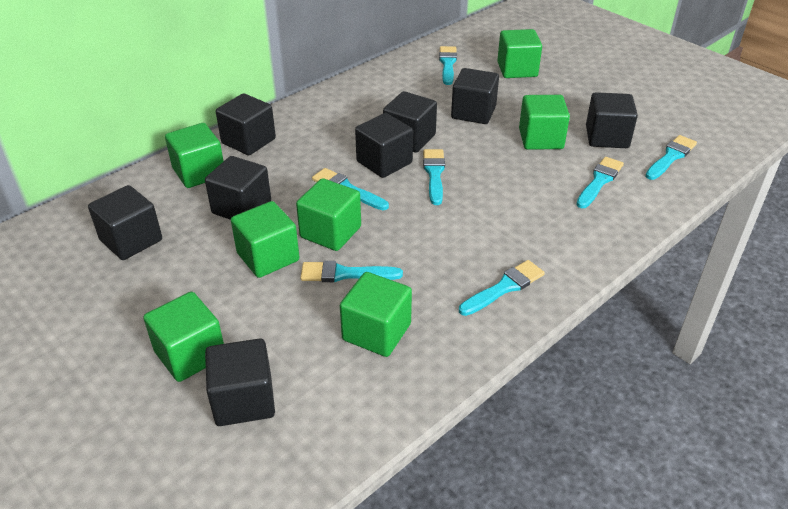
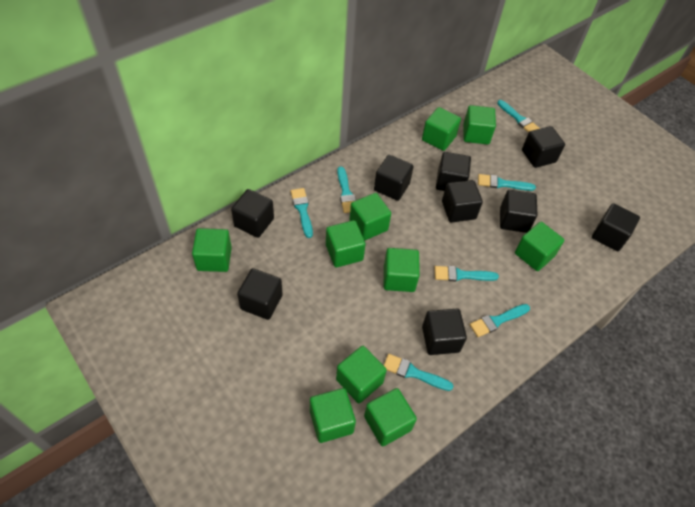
black cube: [88,185,162,260] [205,156,271,220] [205,338,275,426] [216,93,276,155] [355,113,413,178] [383,91,437,153] [451,68,499,124] [586,92,638,148] = 8 -> [231,189,274,238] [237,268,283,320] [374,155,414,201] [422,309,467,355] [436,152,471,191] [442,180,483,223] [500,190,537,233] [522,126,565,168] [592,203,640,251] = 9
green cube: [143,292,224,382] [165,123,224,188] [231,201,299,278] [296,178,361,251] [340,272,412,357] [497,29,542,78] [519,95,570,150] = 7 -> [192,228,232,272] [310,388,356,443] [326,220,366,267] [336,346,387,403] [349,193,391,240] [364,388,417,446] [384,248,420,292] [422,107,461,151] [463,105,496,145] [515,222,564,271] = 10

